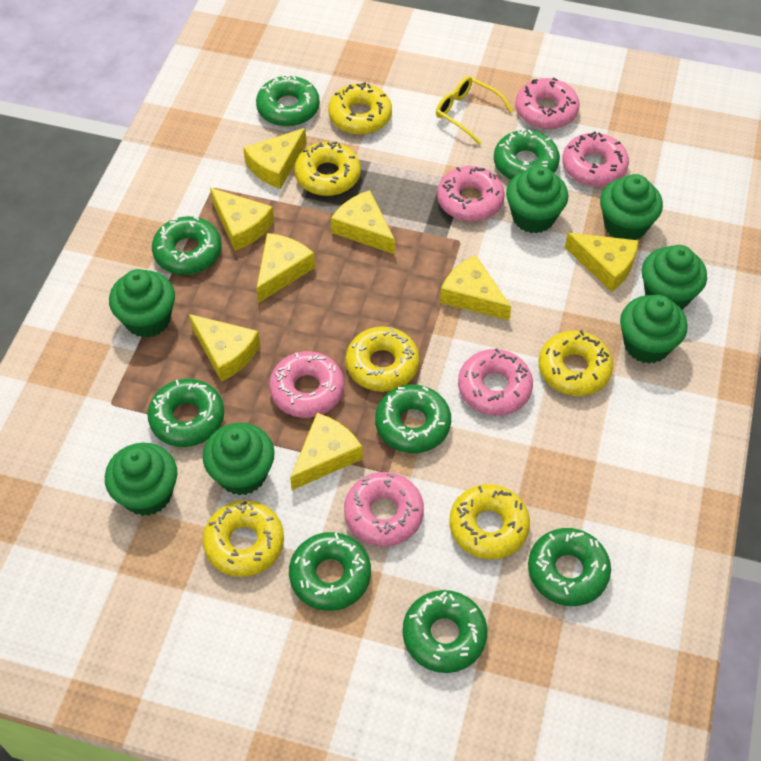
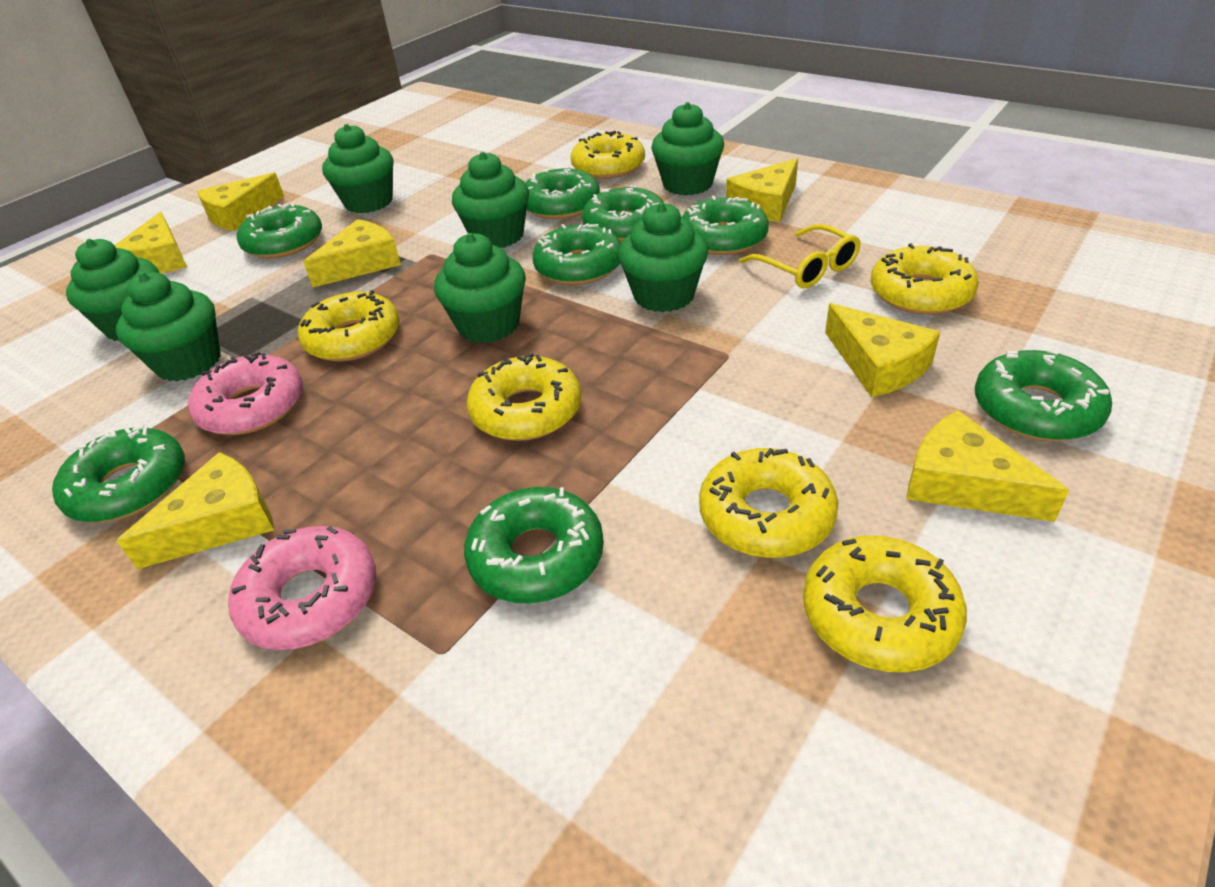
pink donut: [269,351,344,418] [344,472,424,546] [437,166,505,222] [458,348,533,416] [515,78,580,129] [562,132,629,187] = 6 -> [188,352,303,435] [228,526,376,650] = 2
yellow cheese: [189,314,260,382] [210,188,274,251] [243,128,307,189] [256,233,315,303] [290,413,363,490] [331,190,395,254] [440,255,511,321] [565,233,638,292] = 8 -> [114,212,187,274] [116,452,274,569] [197,172,284,231] [303,219,401,287] [726,158,798,222] [825,303,940,397] [906,410,1069,522] = 7

